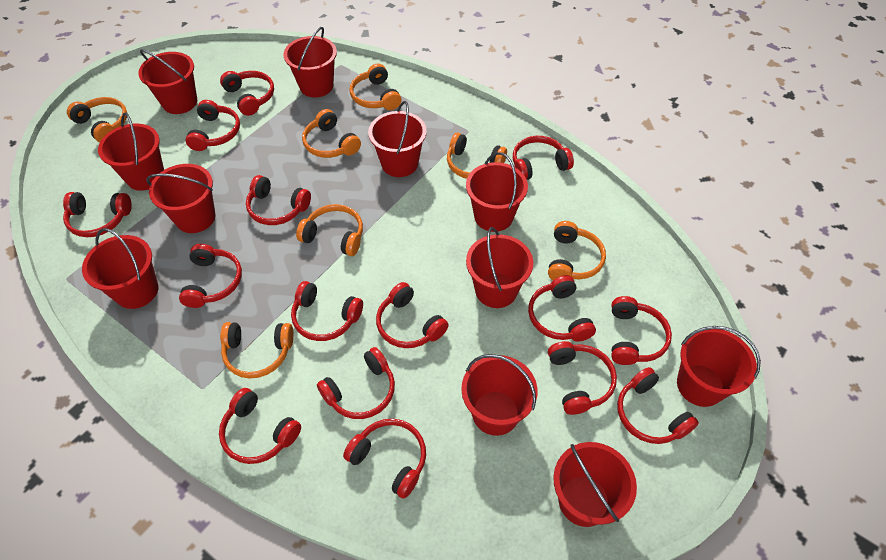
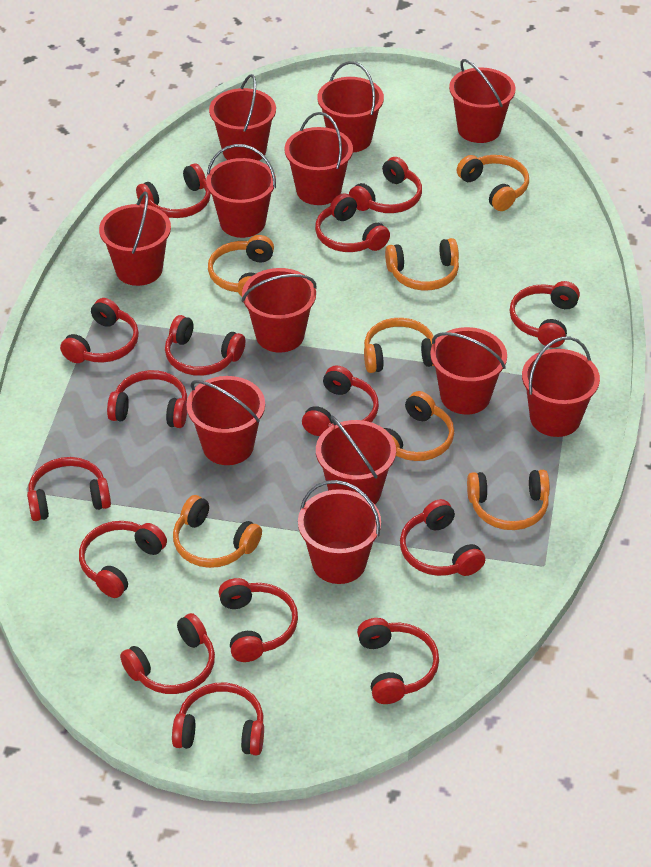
red bucket: [82,228,158,309] [98,112,164,191] [138,49,197,114] [146,164,215,233] [284,27,337,97] [368,101,427,177] [461,354,537,436] [466,152,528,232] [466,227,533,308] [553,442,637,527] [677,326,761,407] = 11 -> [99,191,171,286] [186,376,265,465] [206,144,276,238] [209,74,276,161] [241,268,317,353] [284,112,353,205] [298,480,381,584] [316,416,396,504] [317,61,384,152] [430,327,507,414] [449,59,516,143] [522,336,600,437] = 12

